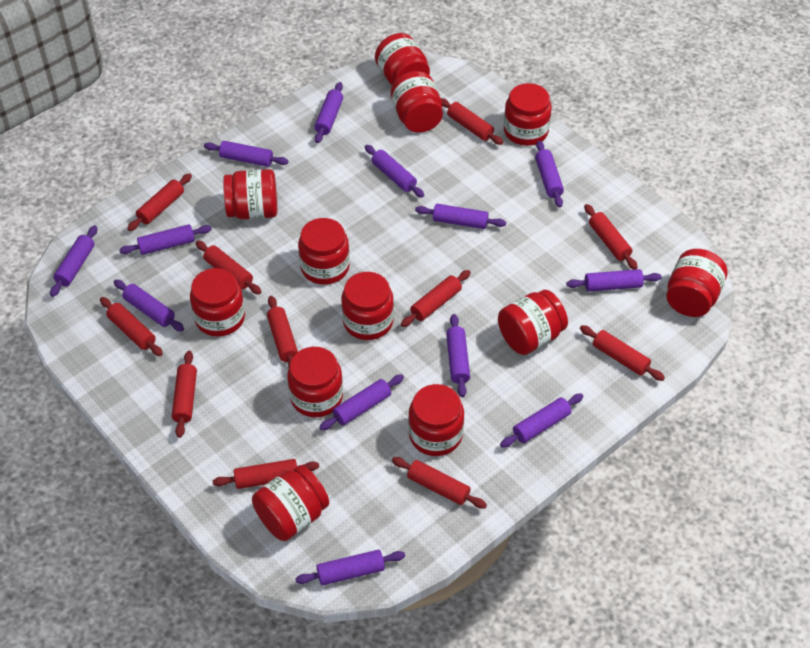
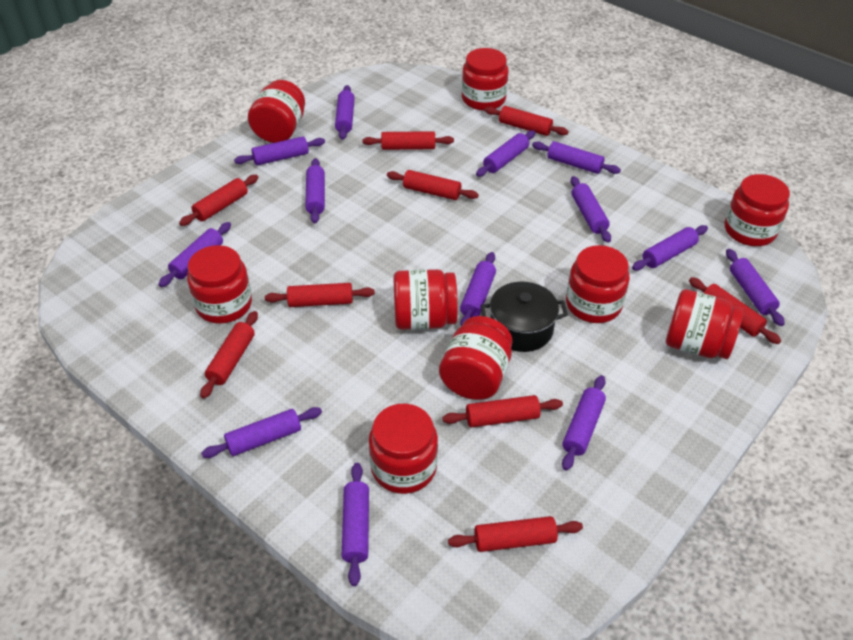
black pot: none = 0 -> [480,282,568,352] = 1
red jar: [190,268,245,337] [223,169,277,219] [252,465,329,541] [287,347,343,417] [298,218,350,285] [341,272,394,340] [375,33,430,85] [391,71,443,133] [408,384,464,456] [498,290,568,355] [504,83,552,146] [666,249,728,317] = 12 -> [187,245,252,324] [248,80,305,143] [369,404,438,494] [393,269,458,330] [439,316,513,400] [462,48,509,111] [566,245,630,323] [666,289,743,359] [725,174,790,246] = 9
red rolling pin: [100,297,163,356] [127,173,192,231] [172,351,197,438] [195,241,261,294] [213,459,319,489] [267,296,298,368] [392,457,487,509] [401,270,471,327] [441,98,503,145] [580,325,665,381] [584,204,638,270] = 11 -> [179,175,259,226] [200,311,258,399] [265,283,375,307] [362,131,454,150] [387,170,479,200] [443,395,563,427] [448,516,583,552] [484,106,568,136] [689,277,781,344] = 9

